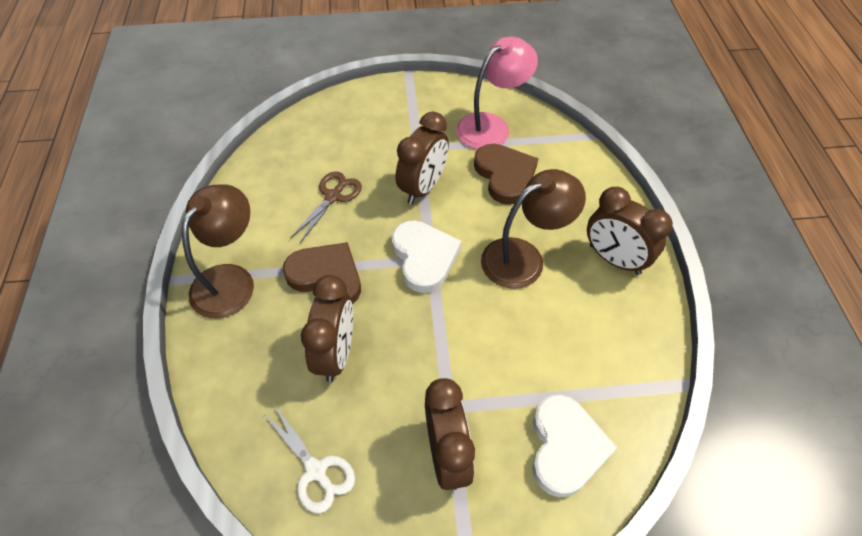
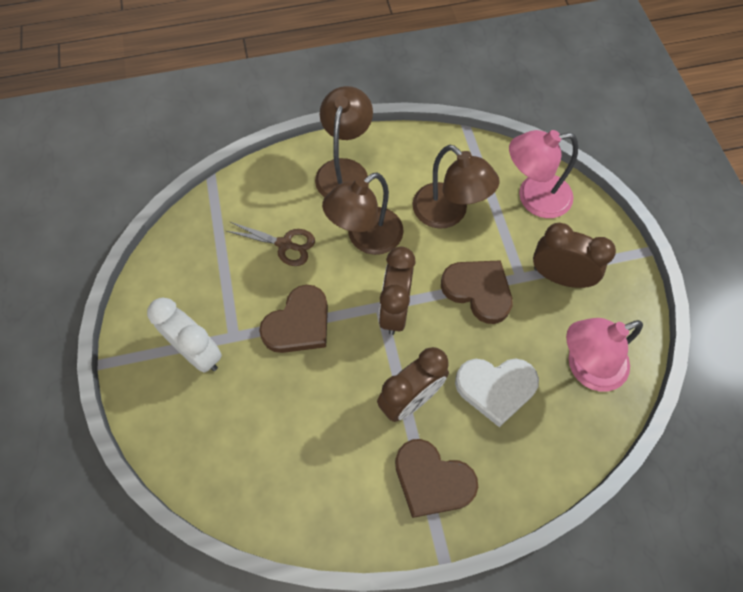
brown clock: [301,275,353,382] [396,112,449,204] [425,378,475,490] [587,187,673,275] = 4 -> [377,347,449,422] [379,247,415,335] [533,223,616,288] = 3
brown heart: [283,242,361,304] [474,144,538,205] = 2 -> [259,285,328,353] [395,439,478,518] [441,260,513,324] = 3
brown lamp: [182,184,254,318] [481,169,586,289] = 2 -> [315,86,373,197] [322,172,404,255] [412,145,500,229] = 3
pink lamp: [456,37,538,149] = 1 -> [509,130,578,218] [566,318,643,392] = 2
white clock: none = 0 -> [147,297,222,373] = 1
white heart: [392,221,462,293] [532,395,617,498] = 2 -> [455,358,539,427] = 1
white scissors: [263,407,355,513] = 1 -> none = 0

